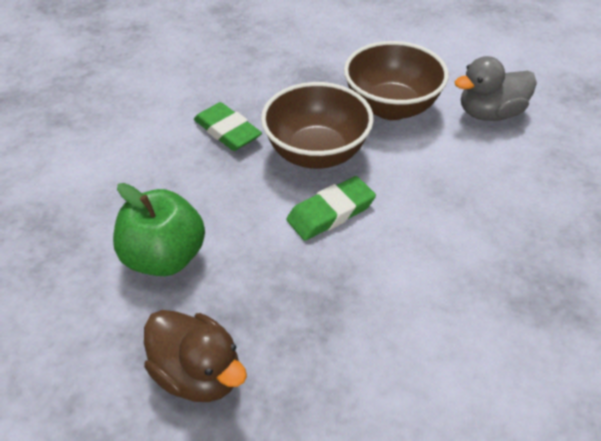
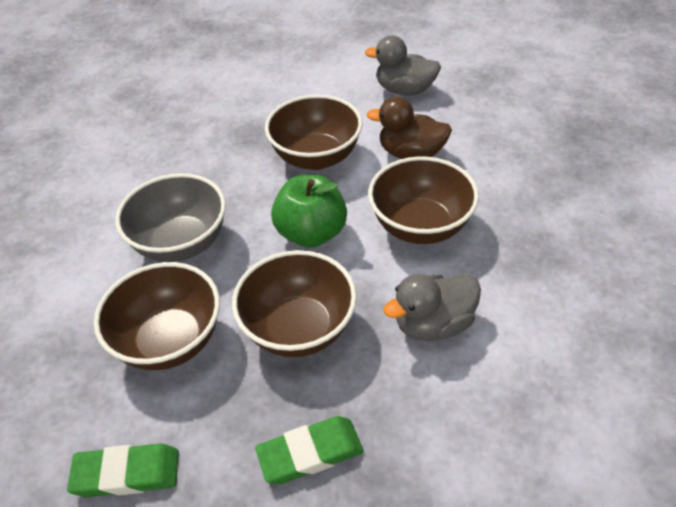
brown bowl: [261,82,374,169] [344,41,449,120] = 2 -> [94,262,220,370] [232,250,357,357] [265,94,363,170] [368,156,479,244] = 4
grey bowl: none = 0 -> [115,173,226,262] = 1
grey duck: [455,56,537,121] = 1 -> [365,35,441,95] [383,274,481,341] = 2

